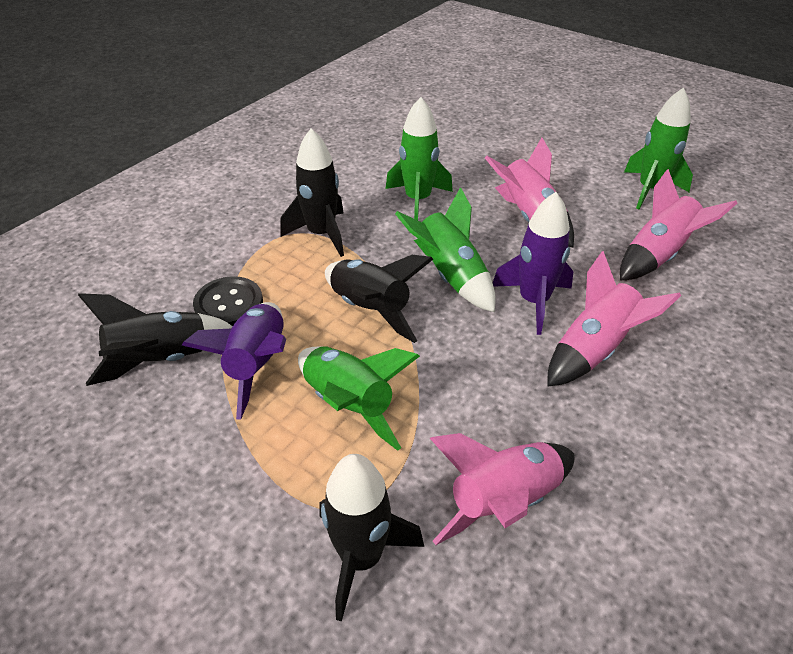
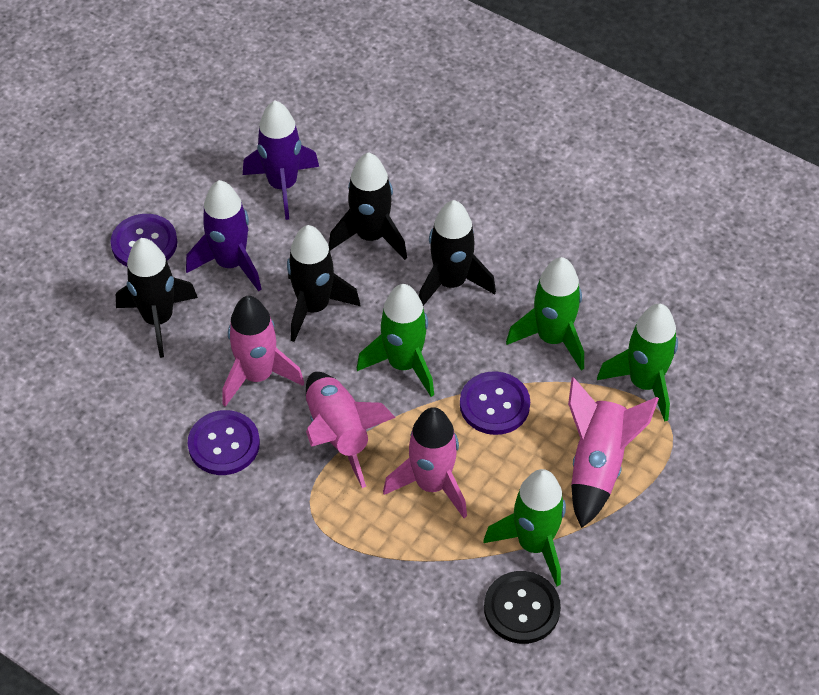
purple button: none = 0 -> [111,214,177,267] [188,410,260,475] [460,371,530,435] = 3

